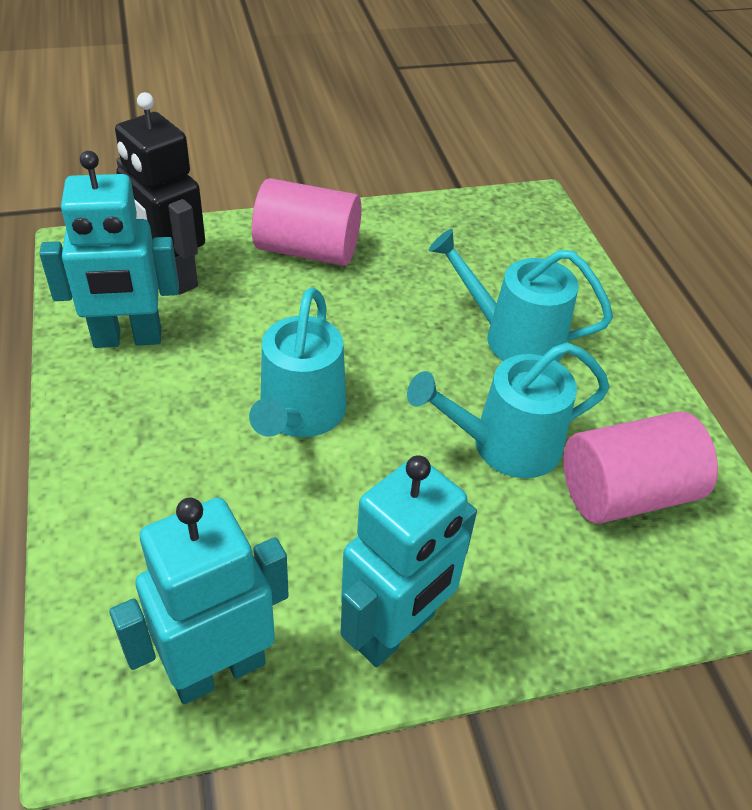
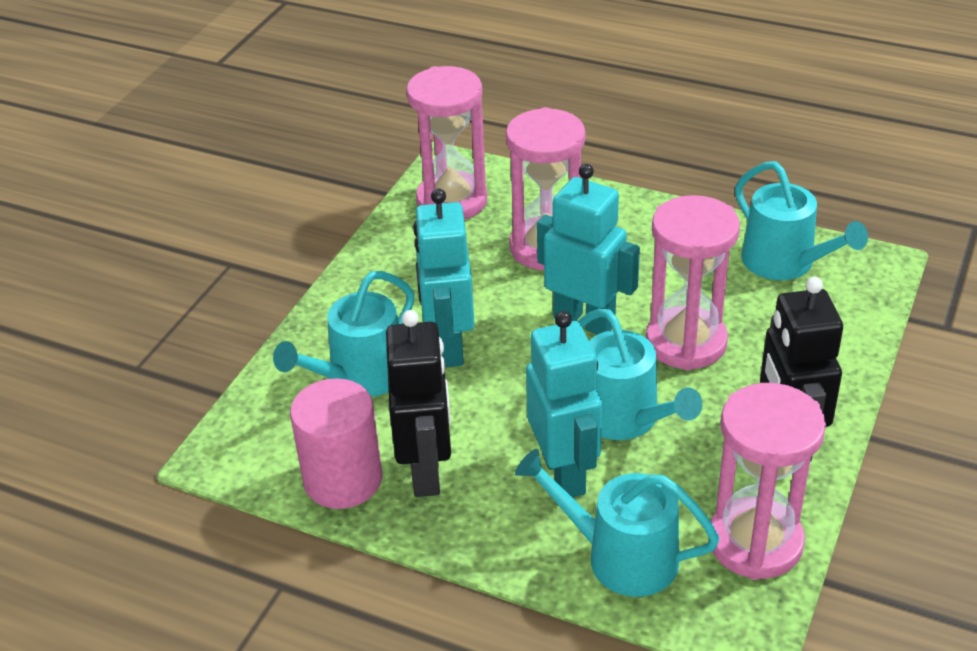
black robot: [115,92,205,295] = 1 -> [386,310,451,497] [760,277,843,462] = 2
pink cylinder: [252,178,361,266] [563,411,718,524] = 2 -> [290,378,382,509] = 1
pink hourglass: none = 0 -> [406,66,487,220] [506,107,585,270] [646,195,740,370] [708,383,826,580] = 4
turquoise watering can: [249,287,347,437] [407,342,609,478] [429,229,613,362] = 3 -> [273,271,414,397] [515,449,720,597] [578,308,702,440] [735,161,868,280] = 4

